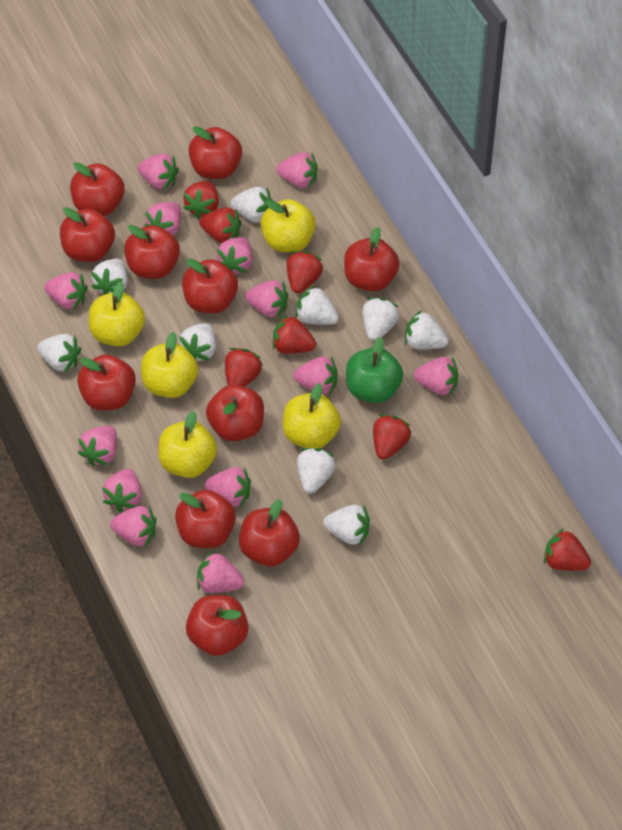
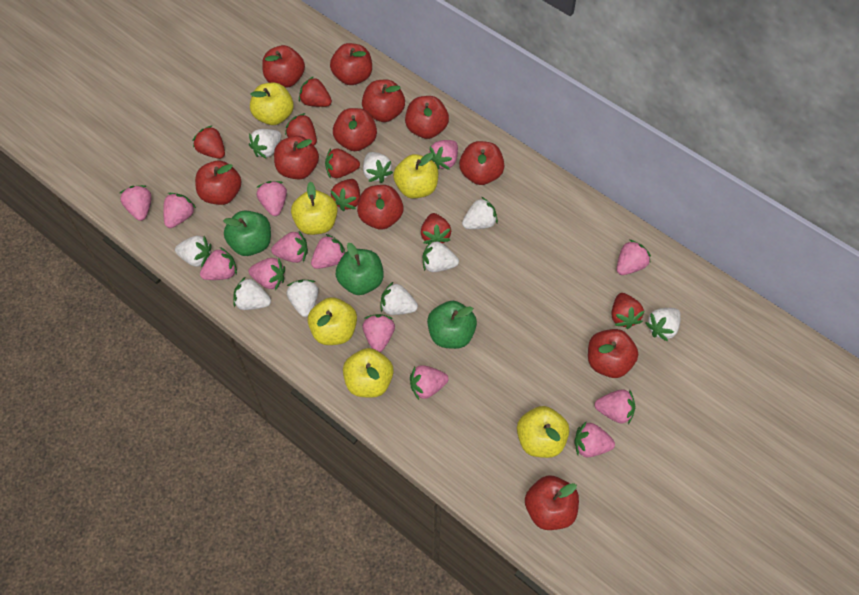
green apple: [346,337,403,403] = 1 -> [223,210,271,256] [336,243,384,295] [427,301,477,349] = 3
yellow apple: [89,281,145,347] [141,332,198,398] [158,411,217,478] [260,199,316,252] [283,383,341,448] = 5 -> [250,83,294,125] [291,182,338,235] [308,297,357,345] [343,348,394,398] [393,153,438,199] [517,406,569,458] = 6

